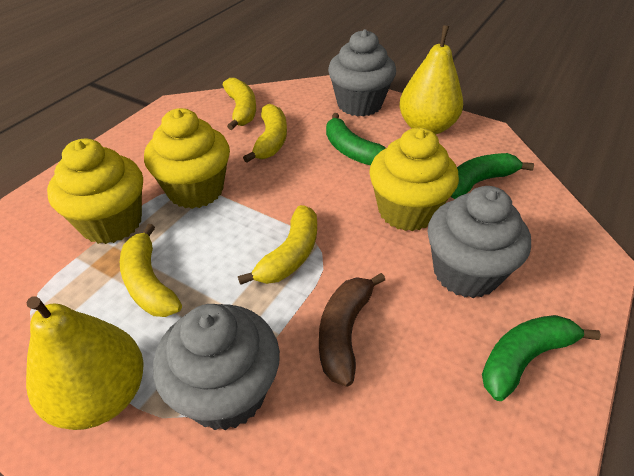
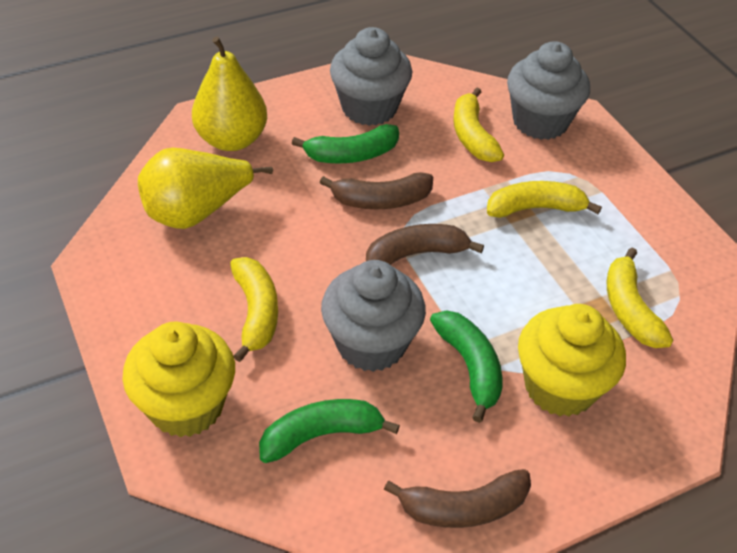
brown banana: [319,273,385,387] = 1 -> [320,172,433,209] [366,224,484,265] [384,469,531,528] = 3
yellow cupcake: [47,139,143,244] [144,108,230,209] [369,128,459,231] = 3 -> [122,321,235,438] [518,304,626,417] = 2

